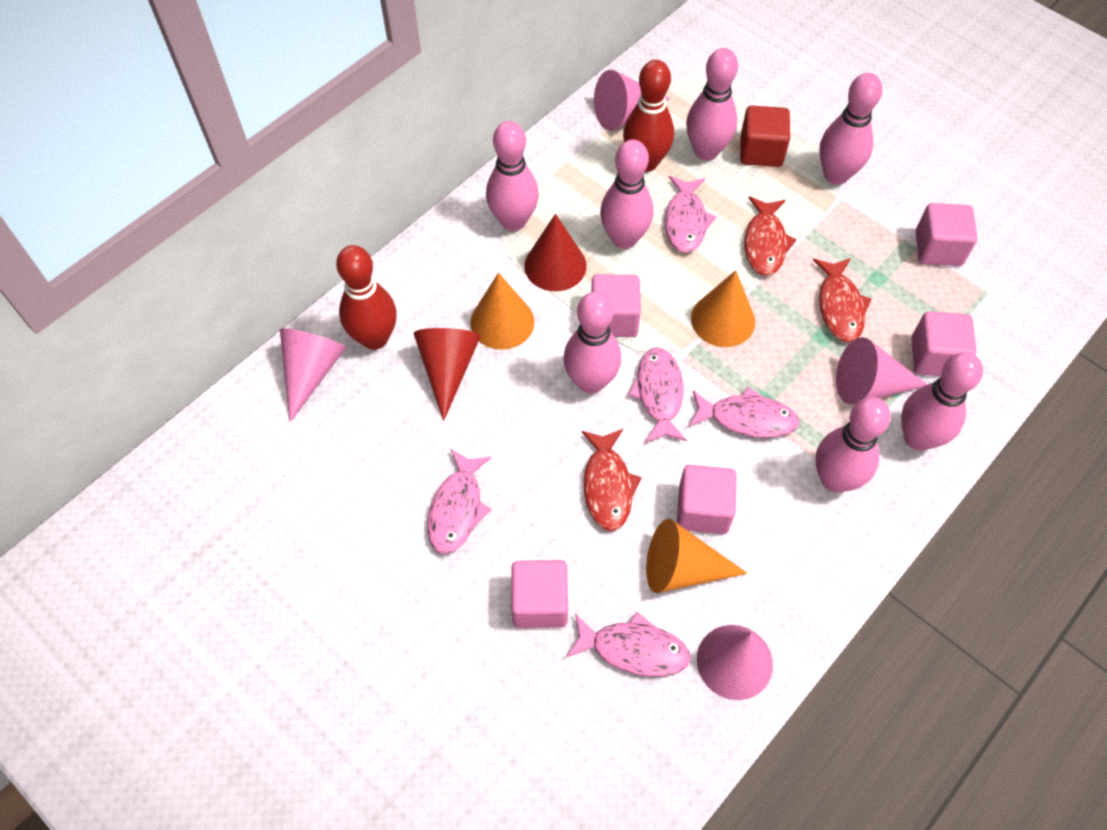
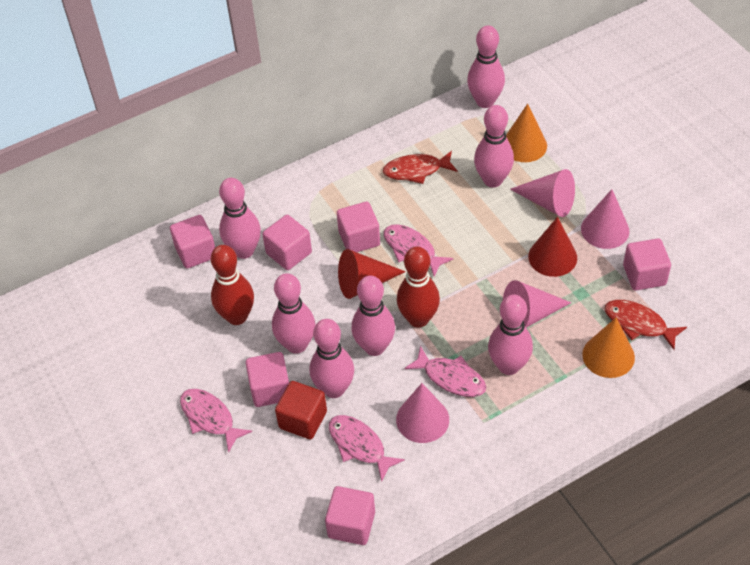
orange cone: [470,273,534,350] [646,519,748,593] [691,270,755,347] = 3 -> [506,104,547,162] [582,318,635,378] = 2
pink cube: [511,560,568,628] [591,274,641,337] [677,465,737,534] [911,311,976,376] [915,203,978,266] = 5 -> [170,215,215,268] [246,352,289,407] [262,215,312,270] [325,486,375,545] [337,202,380,252] [623,238,671,290] = 6
pink fish: [428,449,491,554] [566,612,691,677] [628,347,687,443] [665,176,716,253] [689,387,800,438] = 5 -> [180,389,252,453] [329,415,405,482] [384,224,453,276] [404,346,486,397] = 4
red fish: [582,429,642,531] [744,196,796,276] [813,258,872,342] = 3 -> [383,151,458,184] [605,300,687,350] = 2

